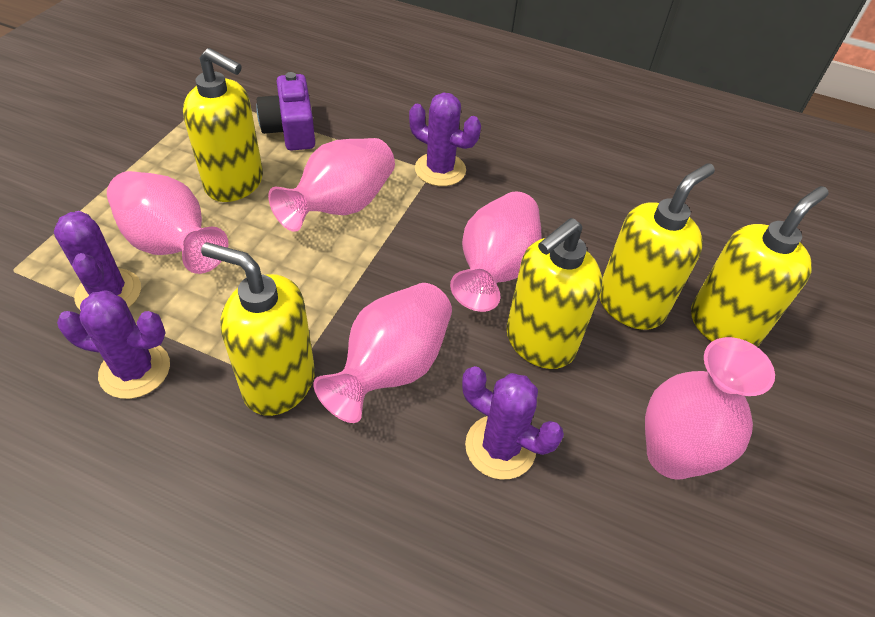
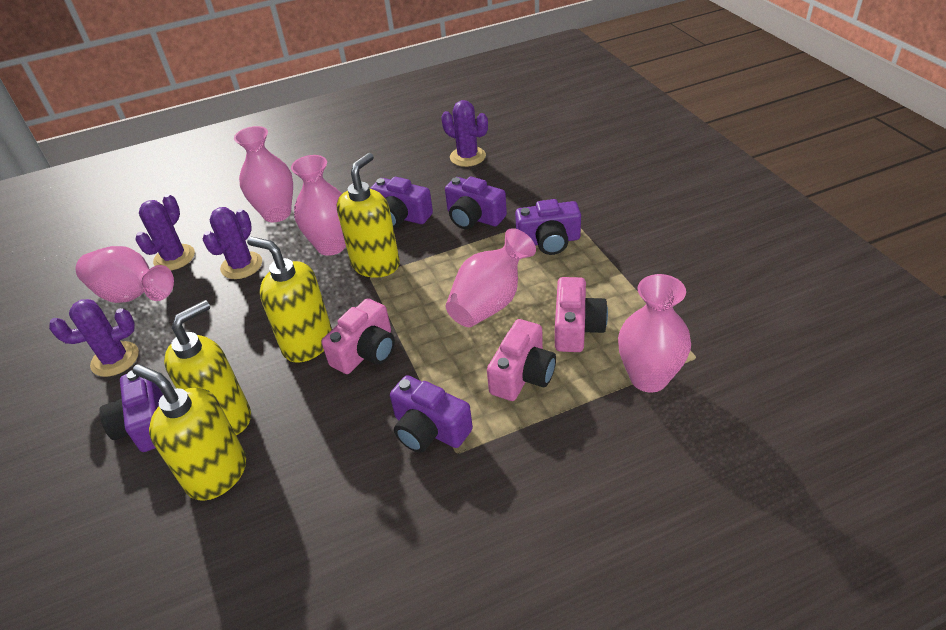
pink camera: none = 0 -> [321,298,395,374] [487,319,556,401] [555,277,608,352] = 3
purple camera: [256,72,315,151] = 1 -> [99,370,163,452] [370,177,433,229] [390,375,473,453] [445,177,507,229] [515,199,581,255] = 5
yellow soap dispenser: [183,48,263,202] [201,242,315,416] [506,218,602,369] [599,163,715,330] [691,186,828,347] = 5 -> [133,364,246,501] [164,300,251,435] [247,237,332,363] [337,153,400,278] = 4

